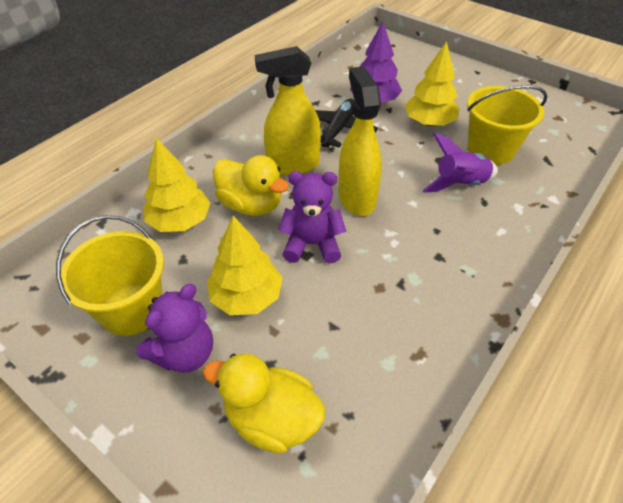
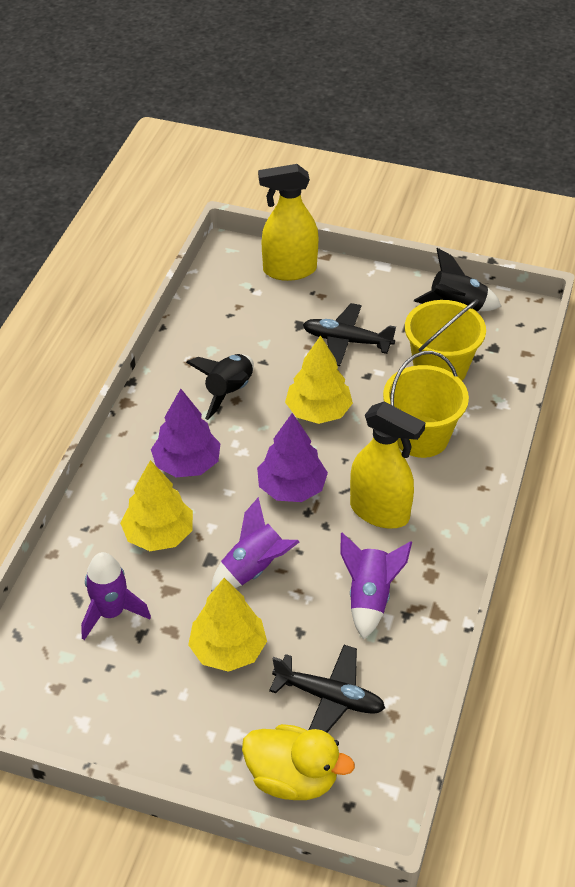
black plane: [315,98,378,148] = 1 -> [269,645,385,732] [303,303,396,366] = 2
black rocket: none = 0 -> [186,354,254,420] [414,248,501,311] = 2
purple rocket: [423,133,498,192] = 1 -> [81,552,151,640] [211,497,299,592] [340,532,412,639] = 3
purple teddy bear: [136,284,213,373] [278,171,346,264] = 2 -> none = 0
purple tree: [350,22,402,102] = 1 -> [151,389,221,477] [257,413,328,502] = 2
yellow duck: [203,353,326,453] [213,155,289,216] = 2 -> [242,724,355,800] = 1

